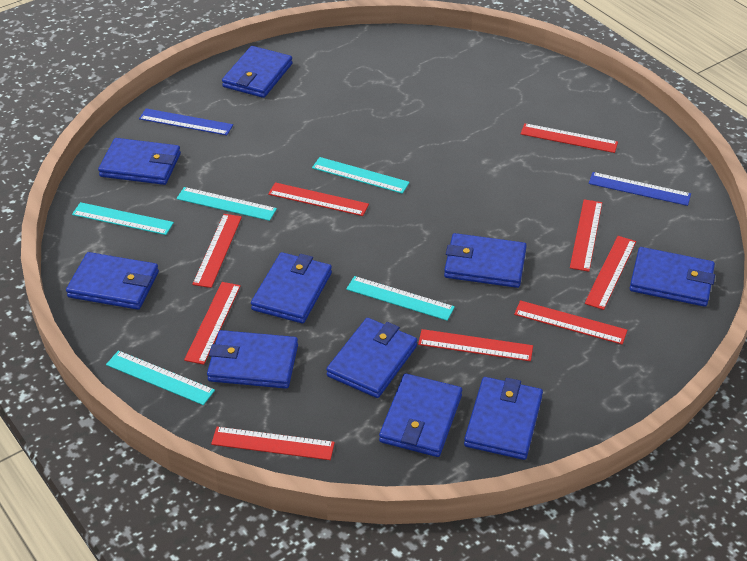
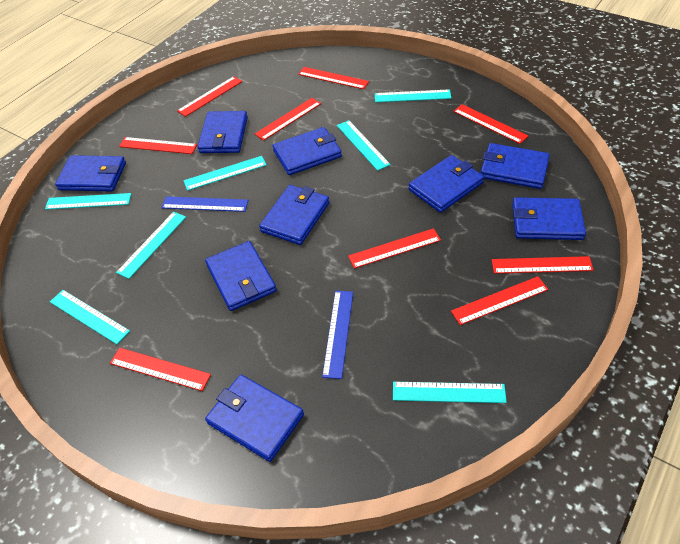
blue wallet: [66,252,159,310] [98,138,181,185] [207,330,298,389] [222,46,293,98] [251,252,332,323] [326,318,417,398] [379,373,462,457] [444,233,527,288] [464,377,543,460] [630,247,715,307] = 10 -> [55,155,126,191] [198,111,248,153] [205,241,277,311] [205,375,304,462] [259,185,329,245] [273,127,342,175] [409,155,484,213] [481,143,550,189] [512,197,586,240] = 9
turquoise ruler: [72,202,174,235] [106,350,215,405] [176,187,277,221] [312,157,410,194] [346,276,455,321] = 5 -> [45,193,131,210] [50,290,130,344] [116,212,186,279] [184,156,267,191] [337,120,391,171] [375,89,451,102] [393,382,507,403] = 7

